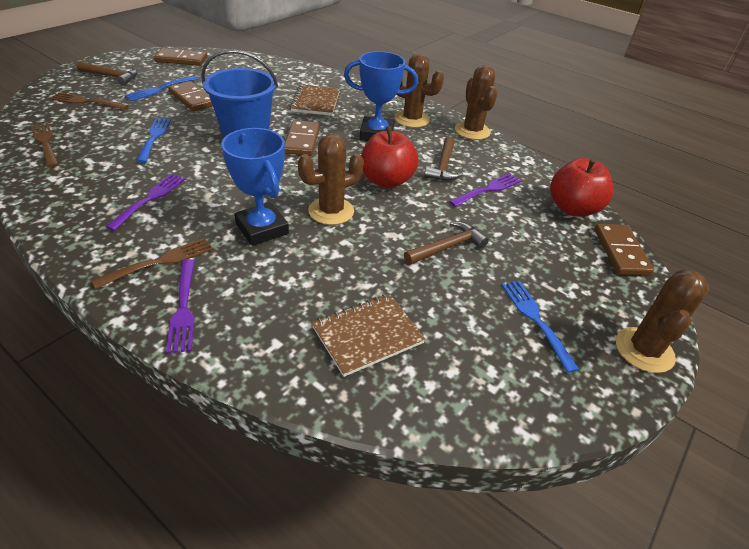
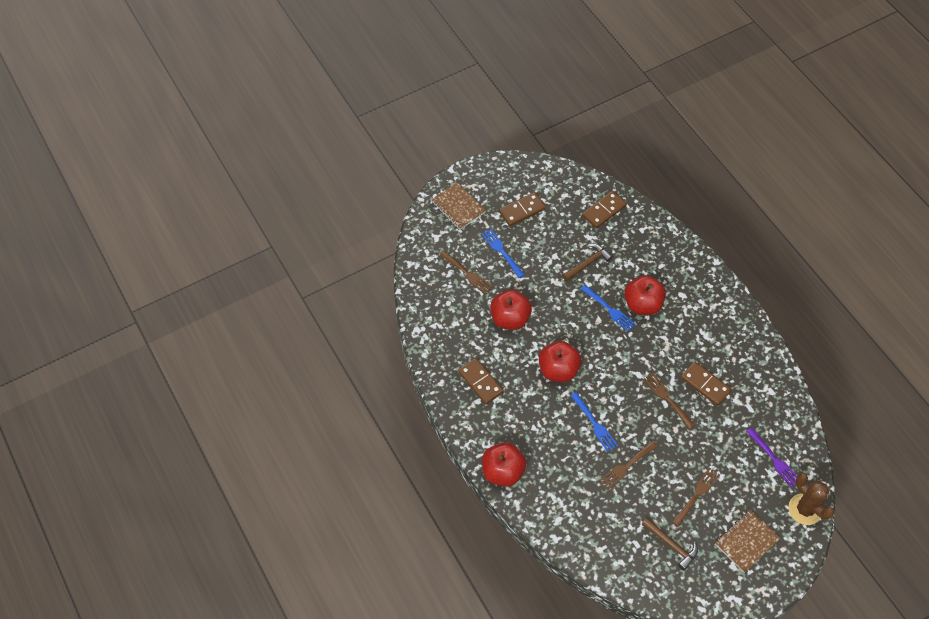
blue bucket: [201,49,278,138] = 1 -> none = 0
blue trophy: [221,128,289,246] [344,51,418,141] = 2 -> none = 0
brown cactus: [298,134,364,225] [395,54,444,128] [455,65,497,140] [616,270,709,373] = 4 -> [788,473,834,525] = 1
brown fork: [31,123,59,167] [50,92,129,110] [92,238,213,289] = 3 -> [439,250,493,294] [599,441,658,490] [643,373,695,429] [672,467,720,527] = 4
brown hammer: [77,61,138,86] [404,221,489,265] [424,137,463,180] = 3 -> [562,244,613,281] [642,518,698,571] = 2
purple fork: [106,174,185,231] [166,259,195,354] [449,173,522,207] = 3 -> [746,427,797,488] = 1
red apple: [361,126,419,188] [550,158,613,217] = 2 -> [482,442,526,487] [490,290,532,330] [539,341,581,382] [624,275,666,315] = 4

